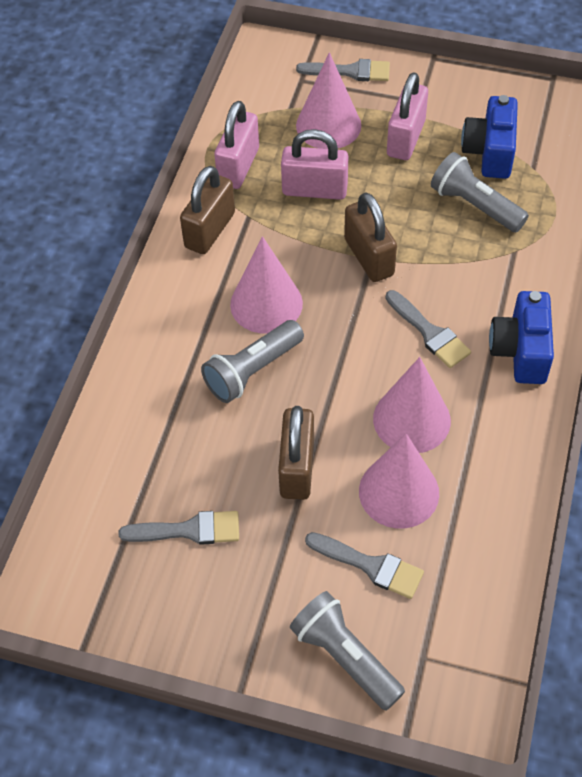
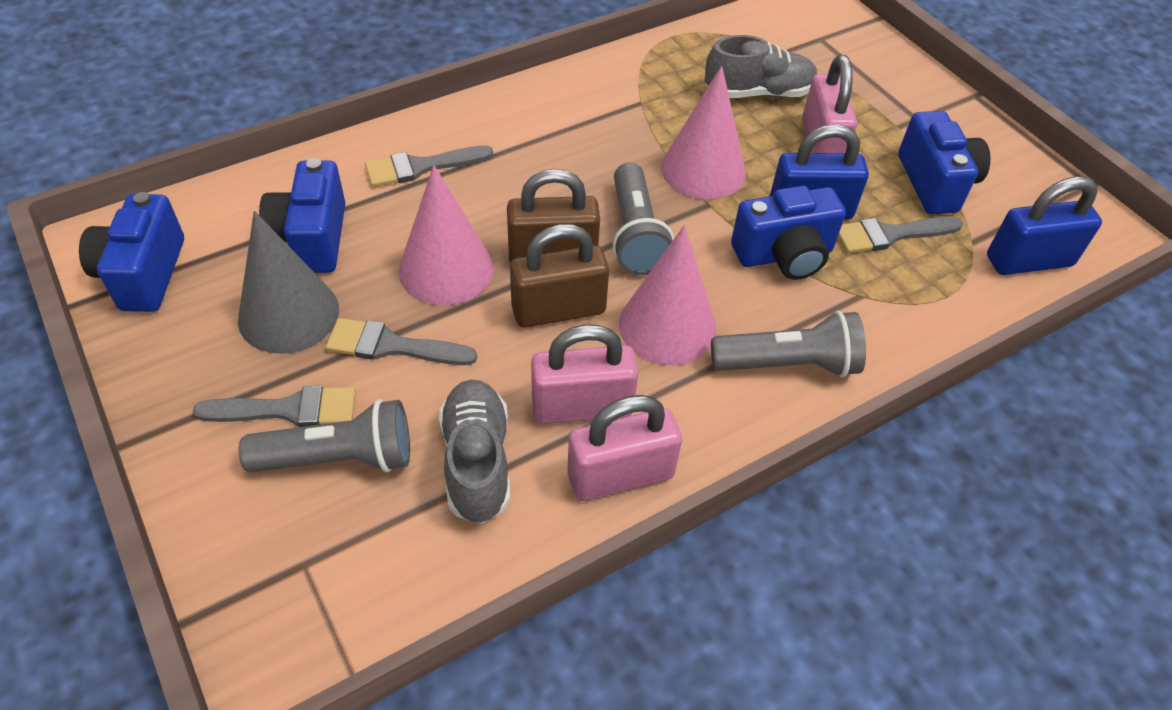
blue camera: [461,95,518,179] [489,291,554,384] = 2 -> [79,192,184,312] [259,158,345,273] [731,186,846,280] [898,111,991,214] = 4
blue padlock: none = 0 -> [770,124,869,220] [987,176,1102,275] = 2
brown padlock: [180,166,235,254] [278,406,314,500] [344,192,397,282] = 3 -> [507,169,600,263] [510,224,609,328] = 2
grey cone: none = 0 -> [238,211,339,354] = 1
grey shoe: none = 0 -> [439,380,510,524] [705,35,817,98] = 2
pink cone: [230,236,303,334] [296,52,361,149] [359,433,439,529] [373,357,451,453] = 4 -> [399,165,494,305] [619,225,716,366] [661,66,746,199] = 3

